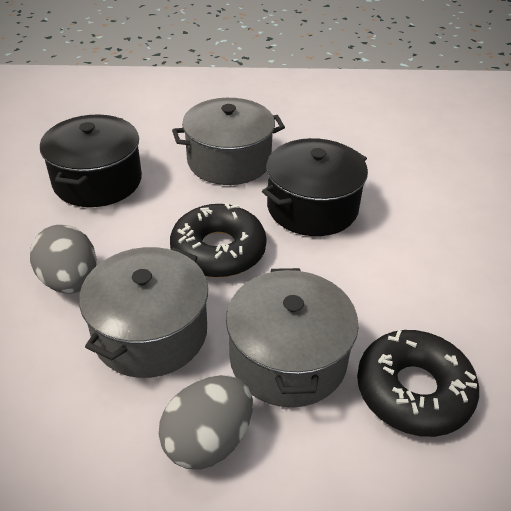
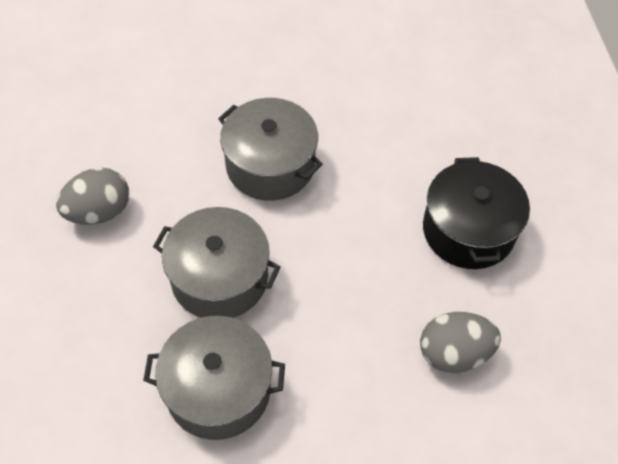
black donut: [170,203,267,278] [357,330,479,437] = 2 -> none = 0
black pot: [40,115,142,207] [262,138,368,236] = 2 -> [423,157,530,269] = 1

